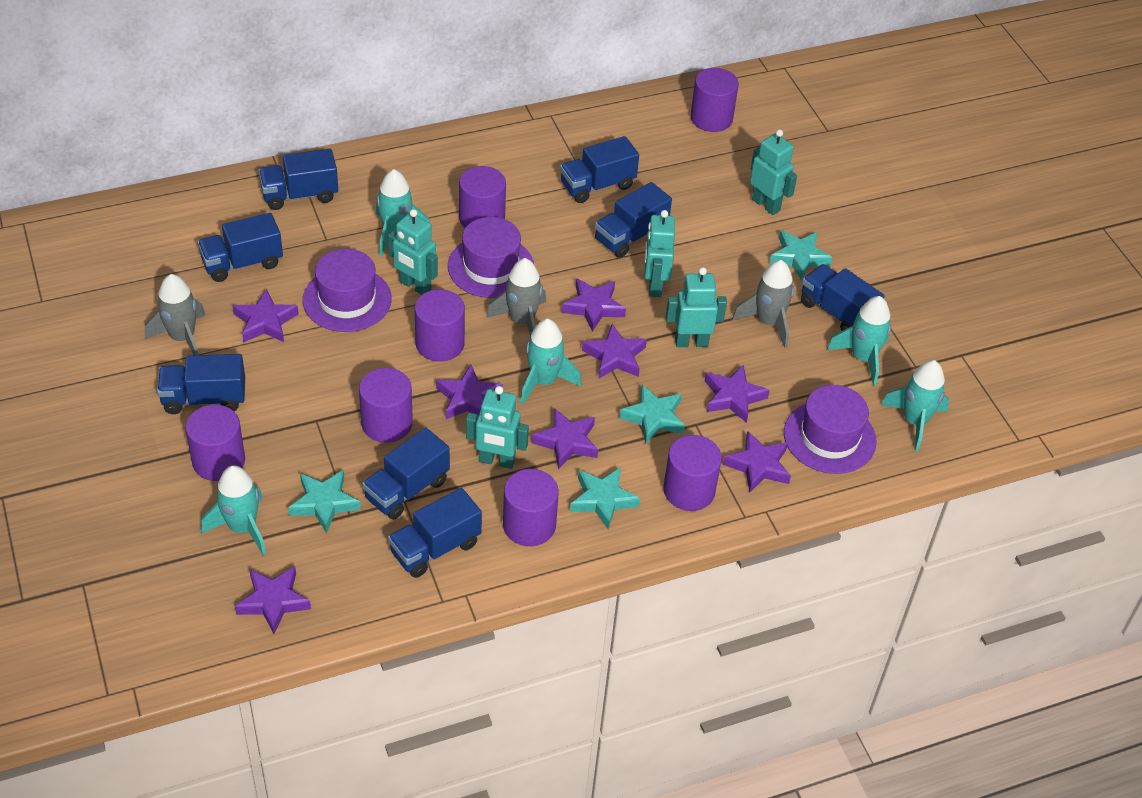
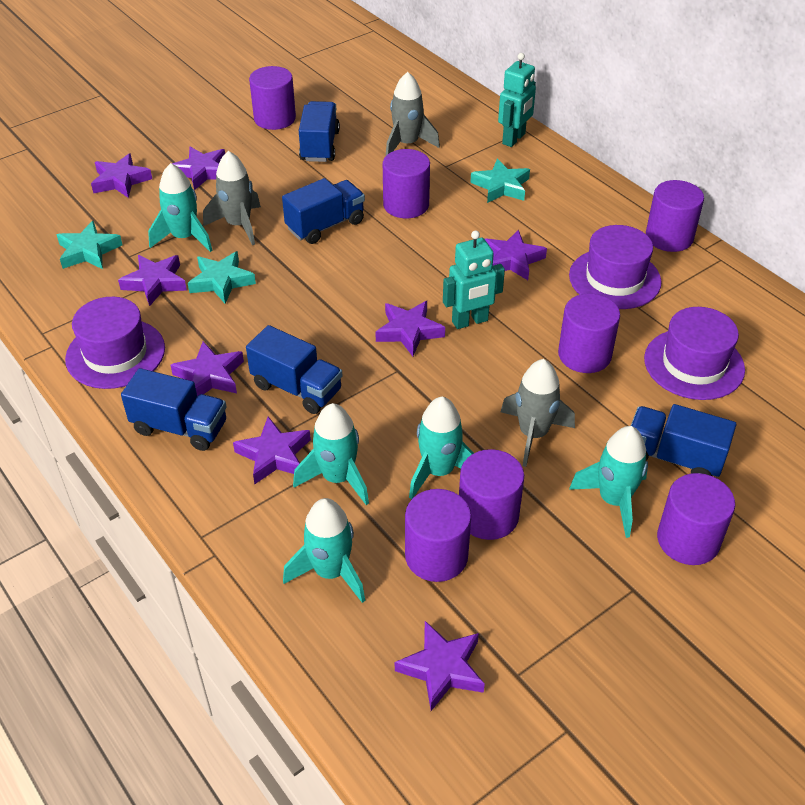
blue truck: [157,354,245,414] [198,213,283,282] [258,149,338,210] [362,427,450,520] [388,488,482,578] [560,136,639,203] [595,182,672,258] [801,264,885,331] = 8 -> [121,368,226,451] [246,325,342,414] [282,178,365,244] [299,101,340,162] [631,404,736,477] = 5
turquoise robot: [388,209,438,295] [466,386,529,469] [645,210,675,297] [666,267,727,347] [750,129,797,215] = 5 -> [443,230,505,329] [498,53,536,147] = 2
turquoise star: [288,470,361,534] [570,467,640,529] [619,385,685,444] [770,230,832,280] = 4 -> [57,221,122,269] [188,251,256,304] [470,159,530,203] = 3

